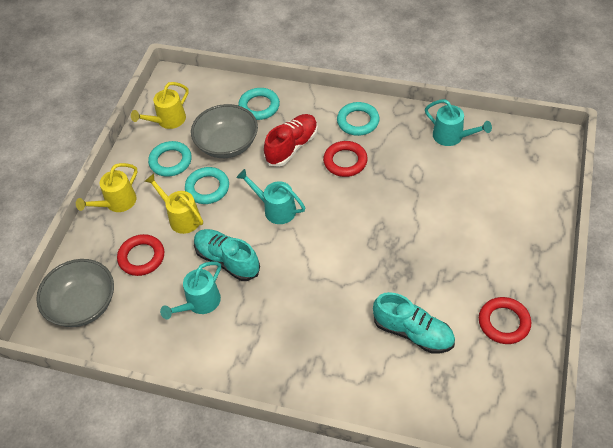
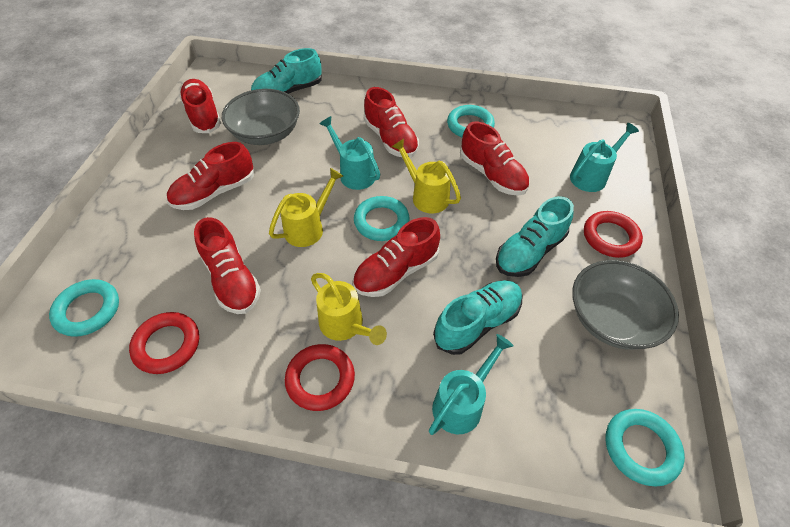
red shoe: [264,114,318,167] = 1 -> [167,142,254,210] [179,79,221,133] [194,217,261,314] [353,217,440,297] [363,87,419,158] [460,122,529,196] = 6
turquoise shoe: [194,229,260,281] [373,292,455,353] = 2 -> [251,48,322,94] [433,280,522,355] [496,196,574,277] = 3

